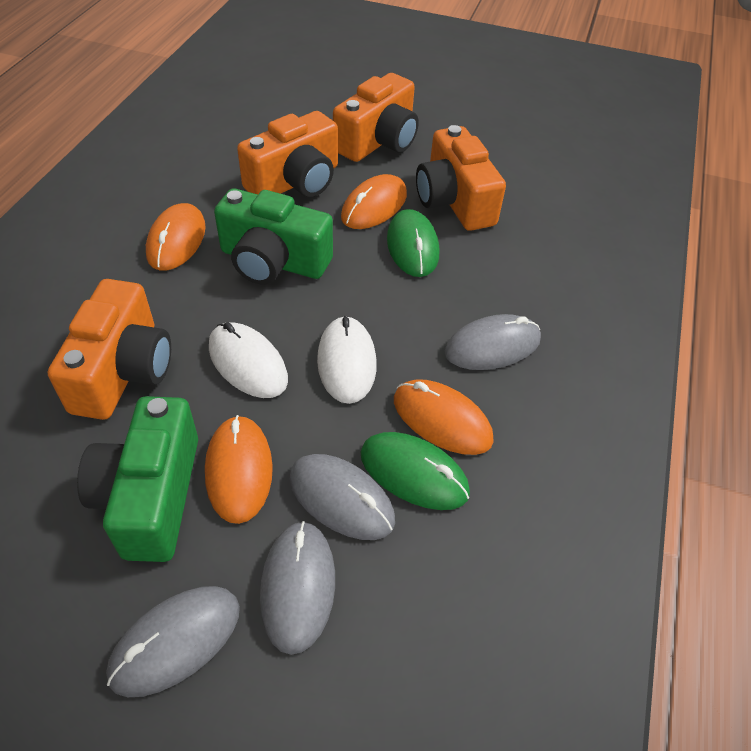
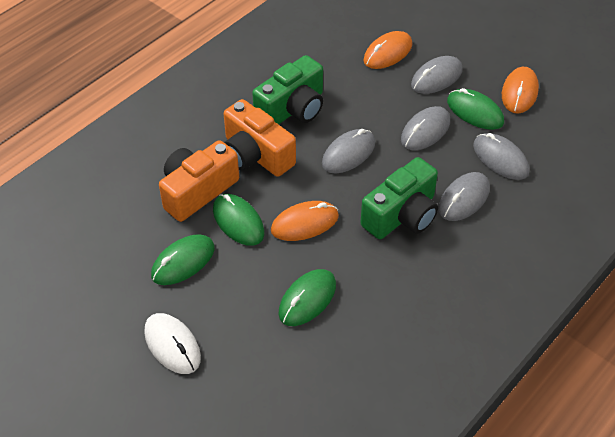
green mouse: [361,432,470,510] [387,209,439,277] = 2 -> [151,234,215,285] [213,194,264,246] [278,269,336,326] [447,88,504,130] = 4
grey mouse: [106,586,240,697] [260,521,335,655] [289,454,395,540] [444,314,541,370] = 4 -> [322,129,375,173] [401,106,450,150] [411,56,463,94] [439,172,490,221] [473,133,529,180] = 5
orange camera: [48,279,171,420] [237,111,338,197] [333,73,419,162] [416,125,506,231] = 4 -> [159,140,239,222] [224,99,296,177] = 2
orange mouse: [146,203,206,271] [205,415,273,524] [341,174,407,229] [394,379,494,455] = 4 -> [271,201,339,241] [363,31,412,69] [502,67,539,113] = 3
white mouse: [209,322,288,398] [317,316,377,404] = 2 -> [144,313,201,374] = 1

